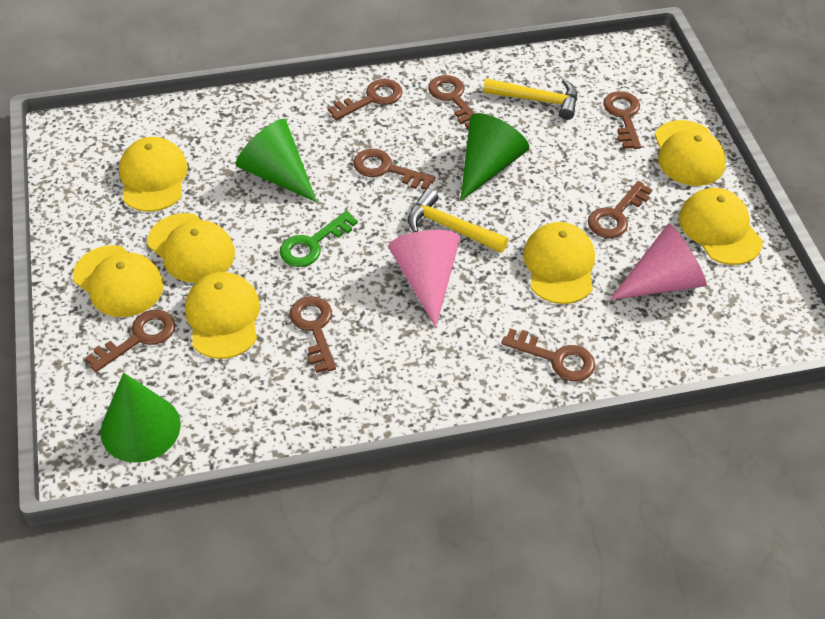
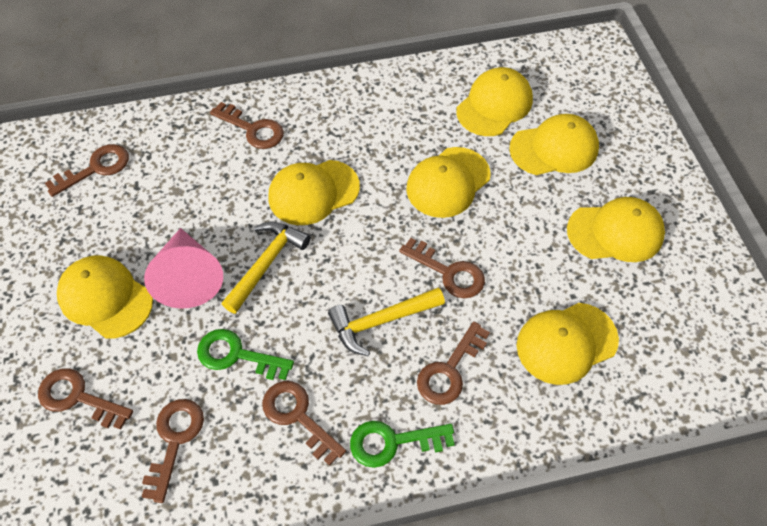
brown key: [85,310,175,372] [289,296,336,373] [328,79,403,120] [353,149,435,190] [428,75,475,129] [501,329,595,382] [588,181,652,238] [603,91,641,149] = 8 -> [38,368,133,429] [45,144,129,197] [142,399,204,503] [210,102,284,149] [262,381,346,466] [399,238,485,298] [417,321,490,405] = 7
green cone: [101,372,181,463] [236,119,317,202] [460,113,529,201] = 3 -> none = 0
green key: [280,211,358,267] = 1 -> [197,329,294,380] [350,421,455,468] = 2
pink cone: [388,230,460,328] [610,224,707,300] = 2 -> [144,228,223,309] = 1

